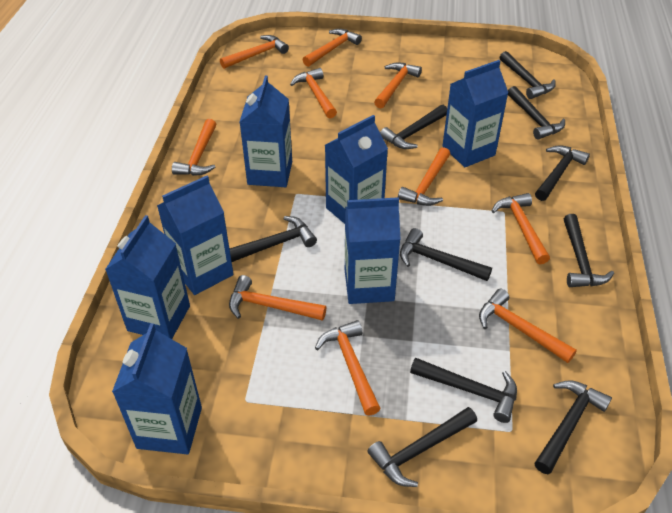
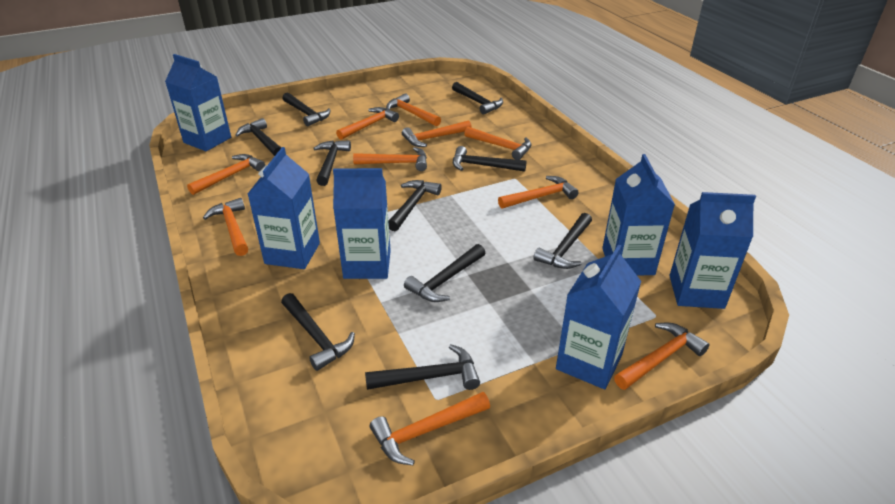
blue carton: [105,215,190,339] [112,323,202,455] [157,176,233,295] [240,76,292,187] [325,115,388,224] [345,197,400,304] [442,60,508,167] = 7 -> [165,54,231,151] [248,147,320,269] [333,168,391,279] [556,245,641,389] [602,154,675,276] [669,192,756,309] = 6

